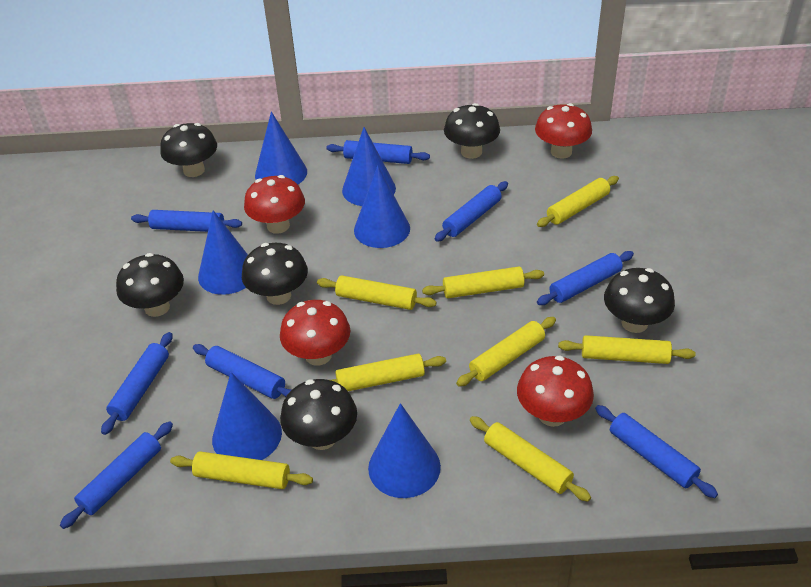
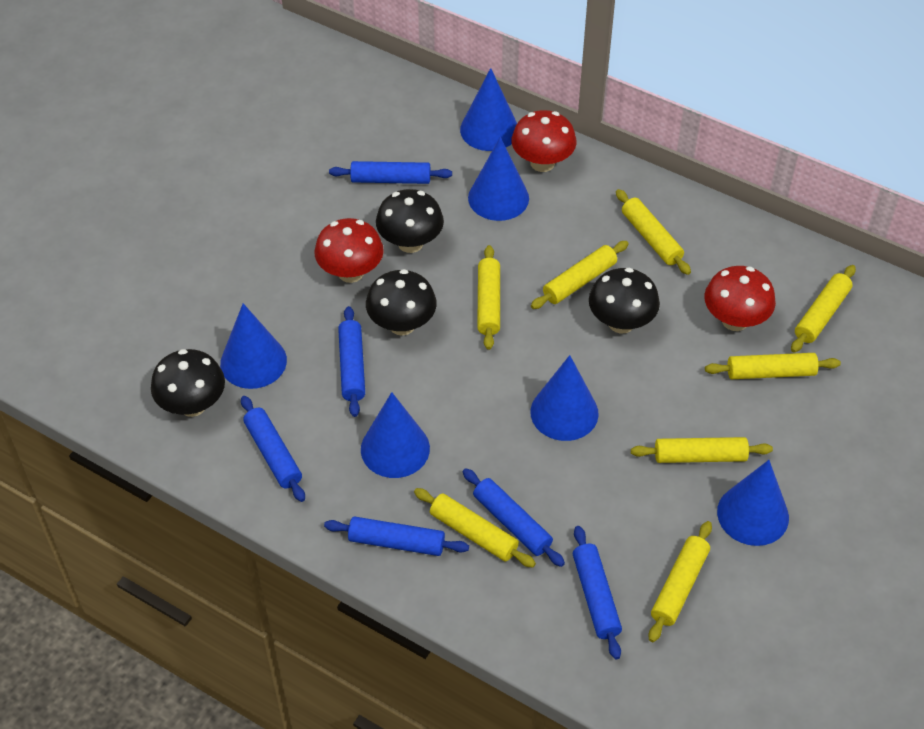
black mushroom: [116,253,184,317] [160,123,217,177] [242,243,308,305] [280,379,357,450] [444,103,500,159] [604,268,675,333] = 6 -> [151,349,225,417] [366,269,437,336] [376,189,444,253] [589,268,660,334] = 4
blue rolling pin: [60,422,173,529] [101,332,173,435] [131,210,242,232] [193,344,291,399] [326,140,430,164] [435,181,508,242] [537,251,634,305] [595,405,718,498] = 8 -> [241,396,305,502] [324,516,469,556] [329,161,452,184] [338,306,365,417] [463,468,565,567] [573,526,622,660] = 6
red mushroom: [244,175,305,234] [280,300,351,366] [517,356,594,427] [535,103,592,159] = 4 -> [314,218,384,283] [512,110,577,172] [704,266,776,331] = 3

